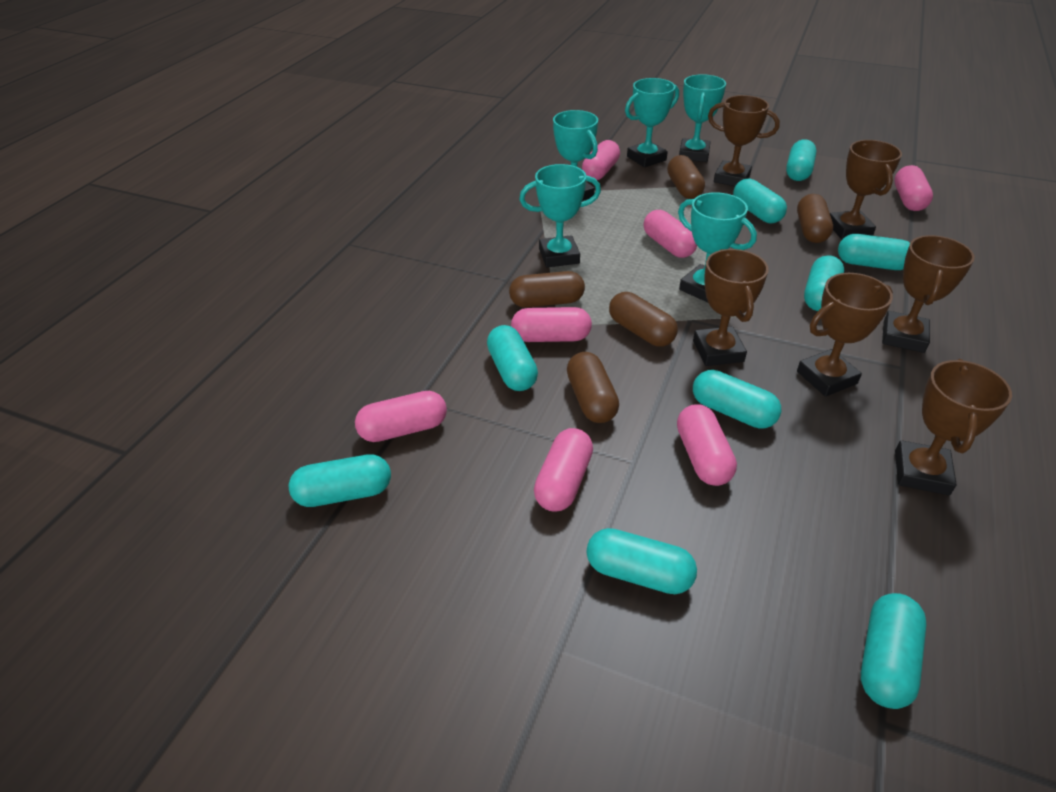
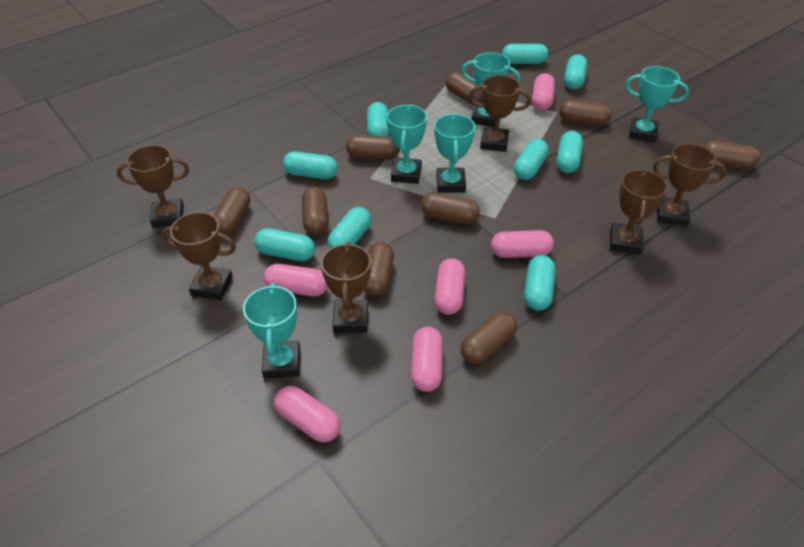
brown capsule: [509,271,585,308] [567,352,619,423] [609,292,678,347] [667,155,705,199] [797,194,833,243] = 5 -> [213,187,250,235] [302,187,328,235] [346,135,400,160] [364,242,394,297] [421,193,480,224] [445,72,483,105] [461,311,517,364] [559,100,612,126] [704,141,761,169] = 9
pink capsule: [355,391,447,442] [511,307,592,342] [534,428,593,512] [582,140,620,180] [644,210,697,258] [677,404,737,486] [894,165,933,211] = 7 -> [264,264,328,296] [275,386,341,443] [411,327,443,392] [435,258,465,315] [491,230,554,258] [532,73,555,110] = 6

